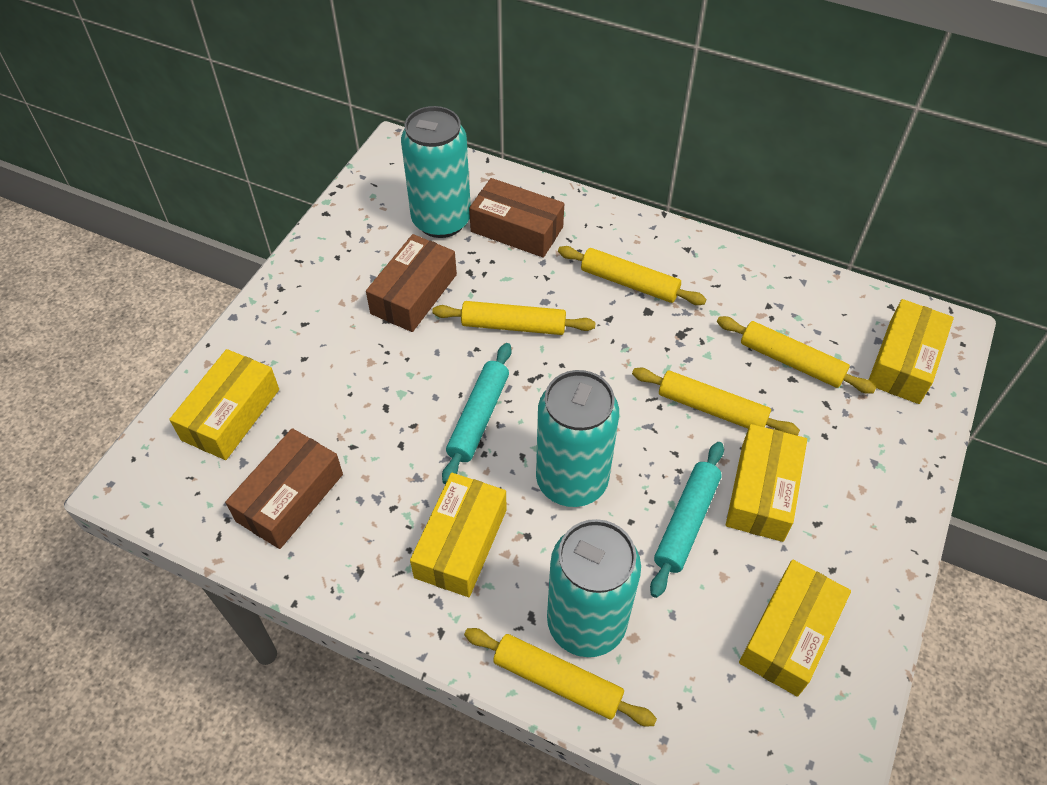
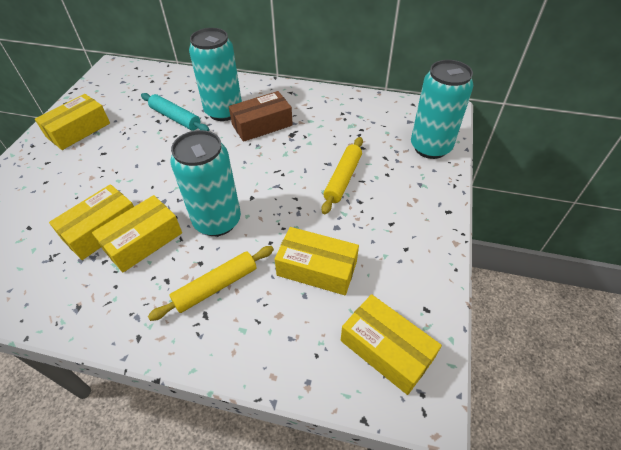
brown box: [225,428,343,549] [366,234,457,332] [469,178,564,258] = 3 -> [229,91,293,142] = 1
turquoise rolling pin: [442,343,512,484] [650,442,724,598] = 2 -> [141,93,210,131] = 1
yellow rolling pin: [432,301,596,335] [464,628,657,726] [558,246,707,305] [632,367,800,436] [717,316,876,394] = 5 -> [148,246,274,321] [321,137,363,214] = 2

